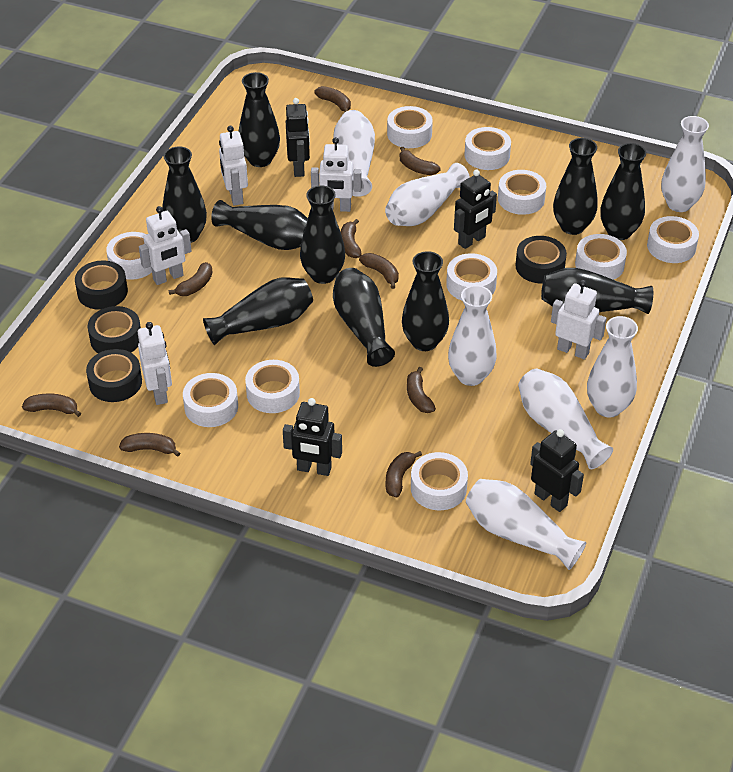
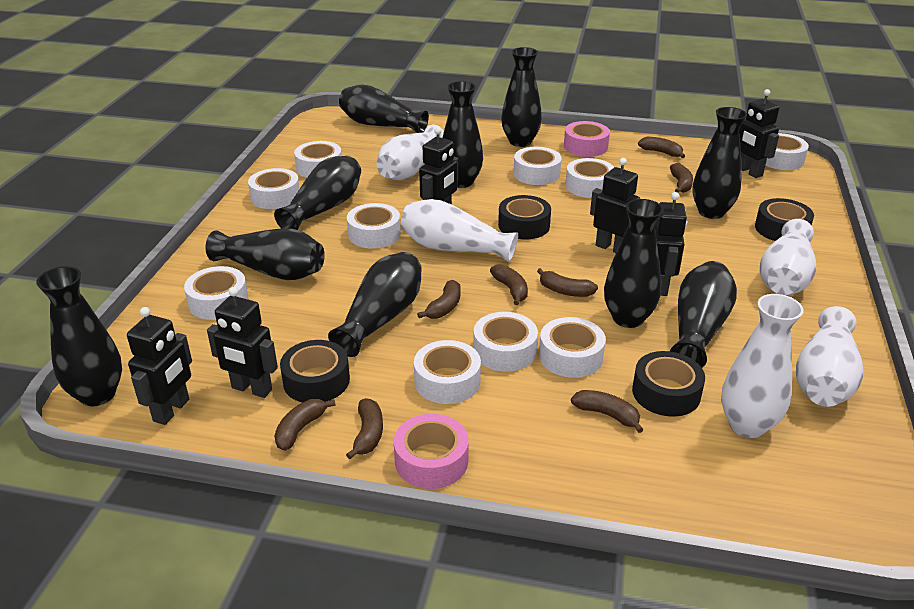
black robot: [283,398,342,476] [286,98,310,177] [454,170,497,249] [530,429,584,512] = 4 -> [127,307,192,425] [207,287,278,398] [419,127,458,205] [590,158,640,253] [655,192,687,296] [739,89,779,178] = 6
brown banana: [22,394,81,417] [119,433,181,457] [169,262,213,296] [315,86,351,113] [340,219,362,258] [359,253,399,289] [386,451,422,497] [400,147,441,175] [407,367,436,413] = 9 -> [274,399,336,451] [346,398,383,459] [417,280,461,319] [490,264,528,305] [537,268,598,297] [571,390,643,433] [638,137,685,158] [670,163,693,193] = 8
pink tape: none = 0 -> [394,414,469,489] [564,121,610,157] = 2
white robot: [138,322,172,405] [139,206,192,285] [219,126,248,205] [311,137,361,212] [551,280,606,360] = 5 -> none = 0
white vase: [333,110,375,197] [385,163,470,226] [448,285,497,386] [466,479,586,570] [518,368,613,469] [587,316,638,418] [661,116,709,212] = 7 -> [377,125,444,180] [401,199,518,262] [721,294,804,438] [760,219,816,295] [796,306,864,407] = 5

